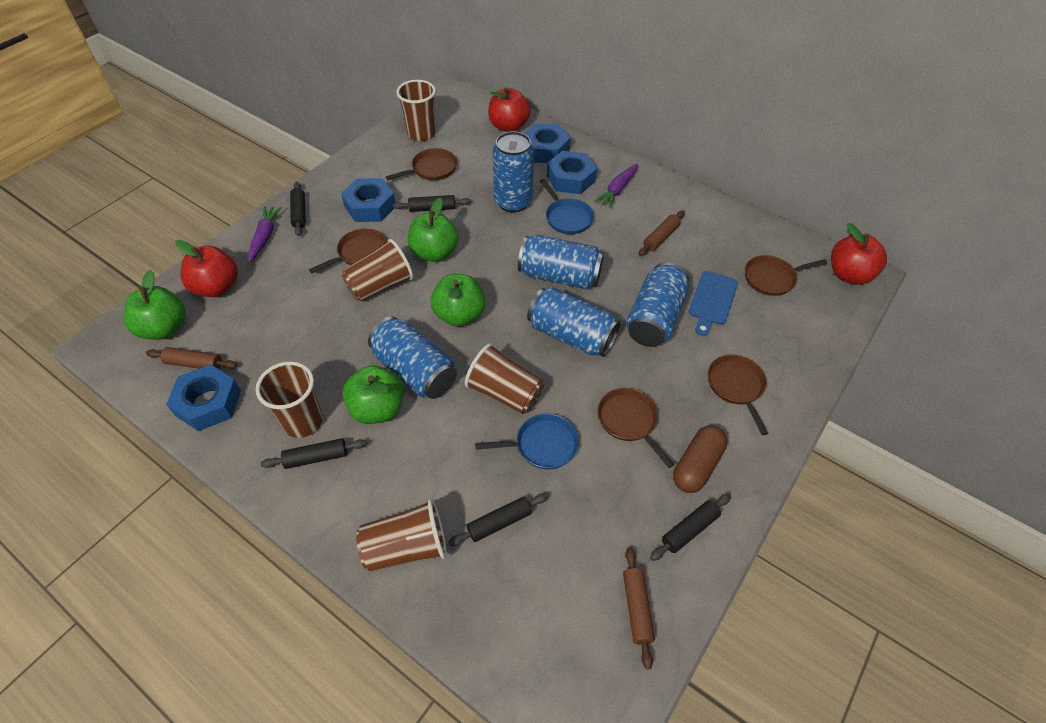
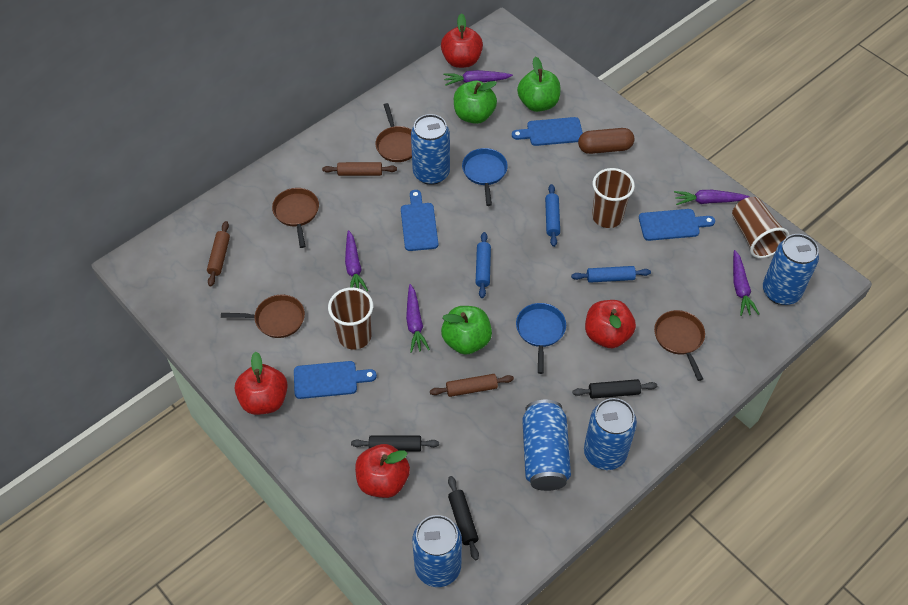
black rolling pin: [260,438,367,469] [290,182,306,236] [392,195,471,212] [449,493,548,546] [650,494,731,561] = 5 -> [351,435,439,451] [448,476,479,560] [572,379,657,399] = 3
blue cutting board: [689,271,738,336] = 1 -> [294,361,377,399] [401,190,438,251] [512,117,583,146] [639,209,715,241] = 4
blue nut: [166,365,241,431] [341,178,396,222] [525,123,571,163] [547,151,597,194] = 4 -> none = 0
blue rolling pin: none = 0 -> [476,232,491,298] [545,184,560,247] [571,266,651,283] = 3
brown cup: [256,362,323,438] [341,239,414,302] [356,499,447,572] [396,80,436,141] [465,343,544,414] = 5 -> [328,287,373,350] [592,168,635,228] [732,197,789,258] = 3
brown pan: [309,228,388,273] [386,148,457,180] [598,388,674,468] [708,354,768,435] [745,255,827,296] = 5 -> [221,294,305,338] [272,188,319,248] [375,103,412,162] [654,310,705,381] = 4
green apple: [124,270,186,340] [342,365,404,424] [408,198,459,262] [430,274,485,327] = 4 -> [441,306,492,355] [454,80,497,124] [517,56,560,112] = 3
purple carrot: [248,206,282,263] [595,164,638,208] = 2 -> [345,230,368,291] [406,284,430,353] [443,70,513,86] [674,190,750,205] [733,250,759,316] = 5
red apple: [175,240,238,297] [488,87,531,132] [831,223,887,285] = 3 -> [235,351,288,415] [355,444,410,498] [441,13,483,68] [585,300,636,348] = 4

